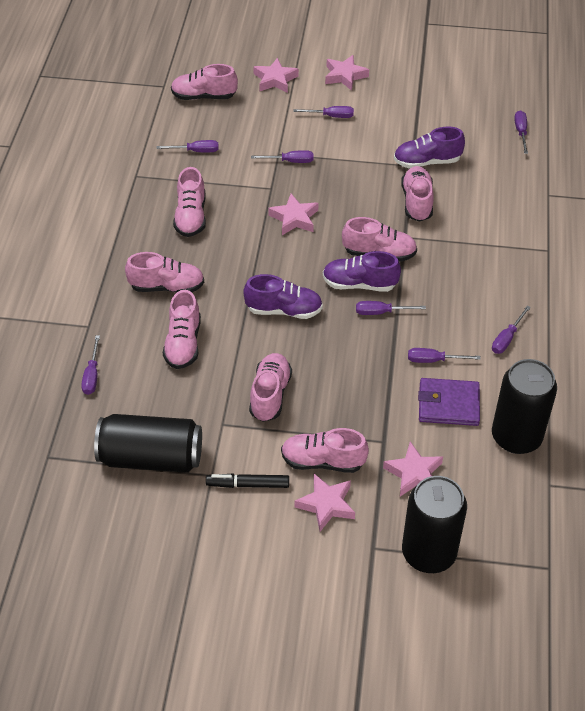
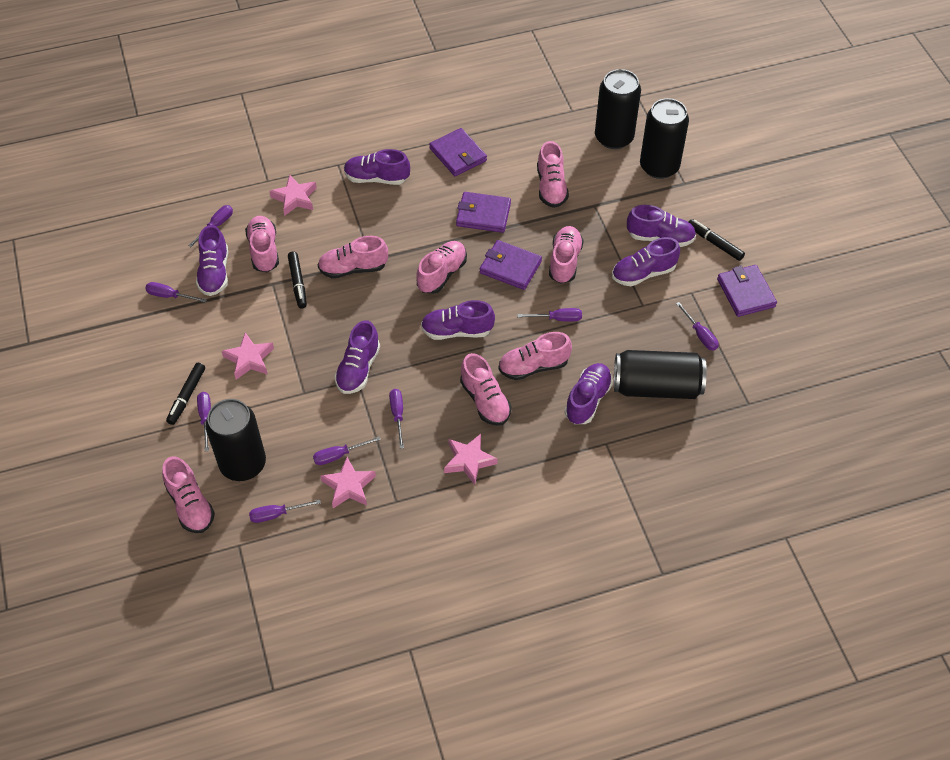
black can: [94,414,202,473] [402,476,467,573] [492,359,557,454] = 3 -> [205,399,266,481] [595,69,641,149] [614,350,707,399] [640,98,689,179] = 4
black marker: [206,474,289,488] = 1 -> [166,363,205,425] [288,252,307,309] [689,219,745,261] = 3
pink star: [253,58,299,93] [268,194,318,235] [295,474,355,532] [325,55,369,91] [383,441,443,497] = 5 -> [222,332,274,380] [270,174,317,216] [320,457,376,508] [444,434,498,485] = 4
purple shoe: [243,274,323,319] [323,251,401,292] [394,127,465,169] = 3 -> [196,225,228,296] [334,320,380,394] [344,149,410,185] [421,300,495,340] [565,363,613,424] [612,237,680,286] [627,205,696,247] = 7
purple wallet: [418,378,480,426] = 1 -> [429,128,487,176] [456,192,511,233] [480,240,542,290] [717,265,777,317] = 4

